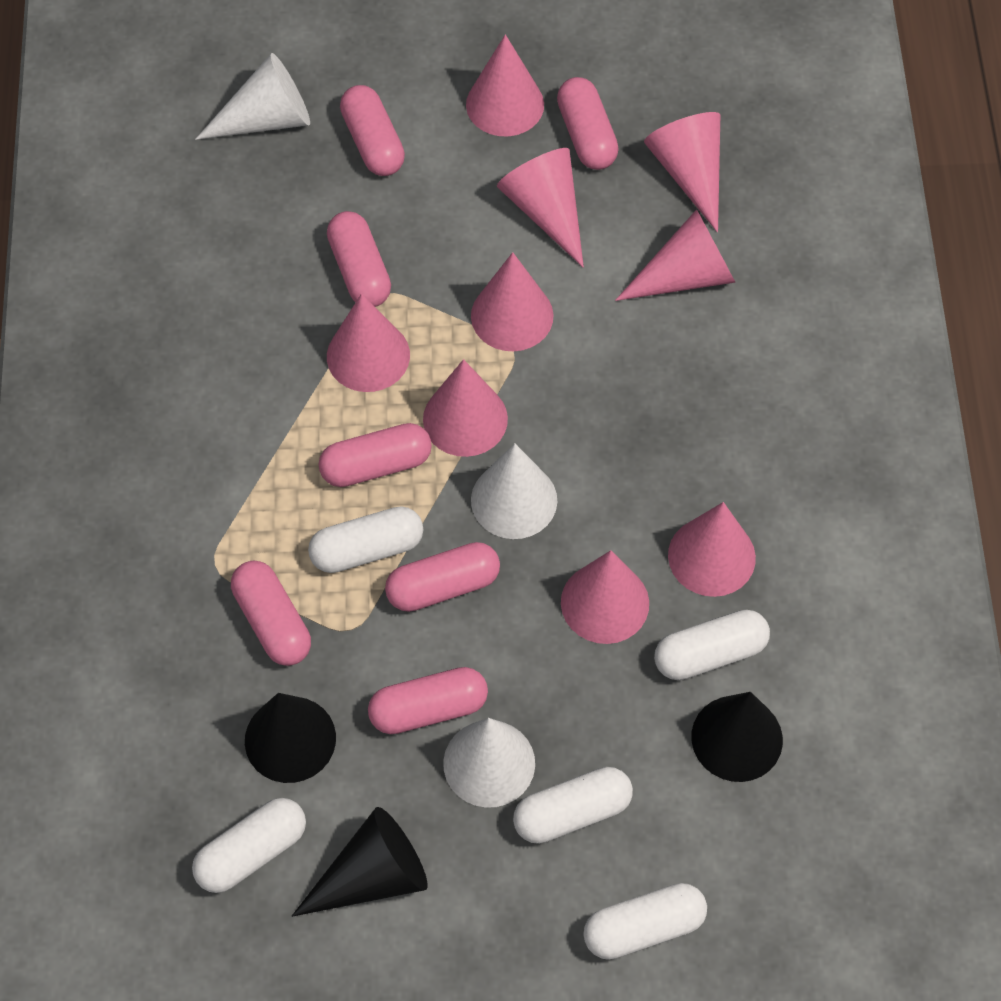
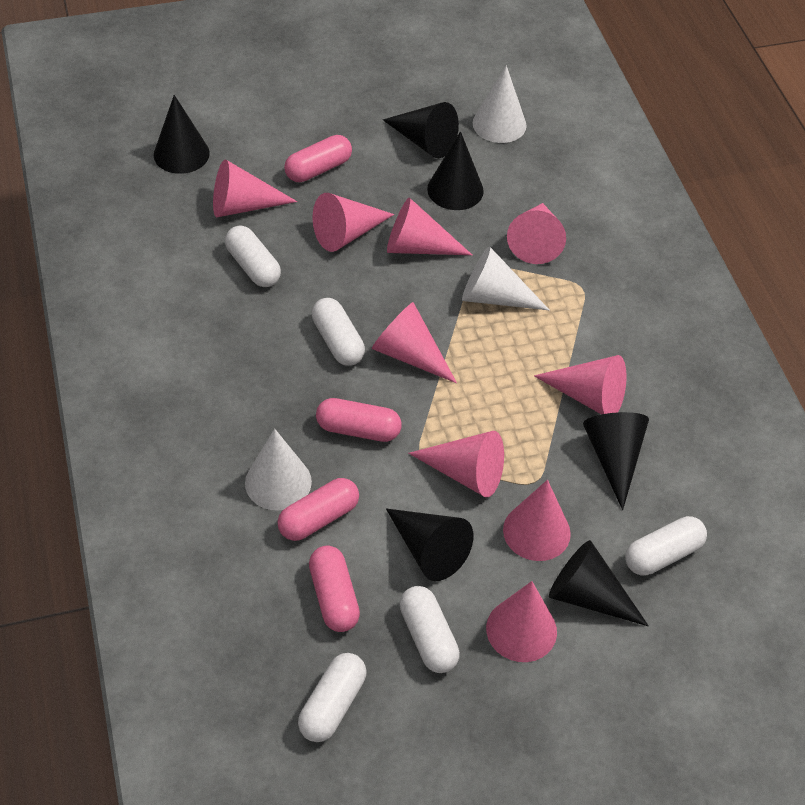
black cone: [245,693,336,783] [292,807,428,917] [692,692,783,782] = 3 -> [154,95,210,174] [383,102,459,158] [386,509,473,581] [427,131,484,210] [549,540,649,626] [583,412,649,510] = 6
pink capsule: [231,561,311,666] [319,423,432,487] [327,211,391,307] [340,85,405,176] [368,667,488,734] [385,542,500,612] [557,77,619,170] = 7 -> [277,478,359,541] [284,135,352,182] [309,546,360,632] [316,398,402,442] = 4

